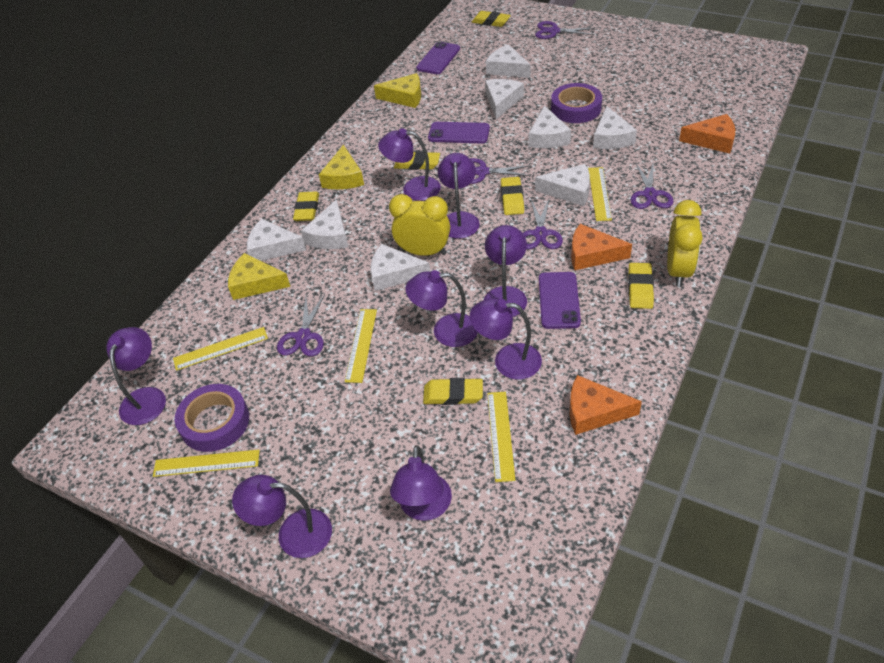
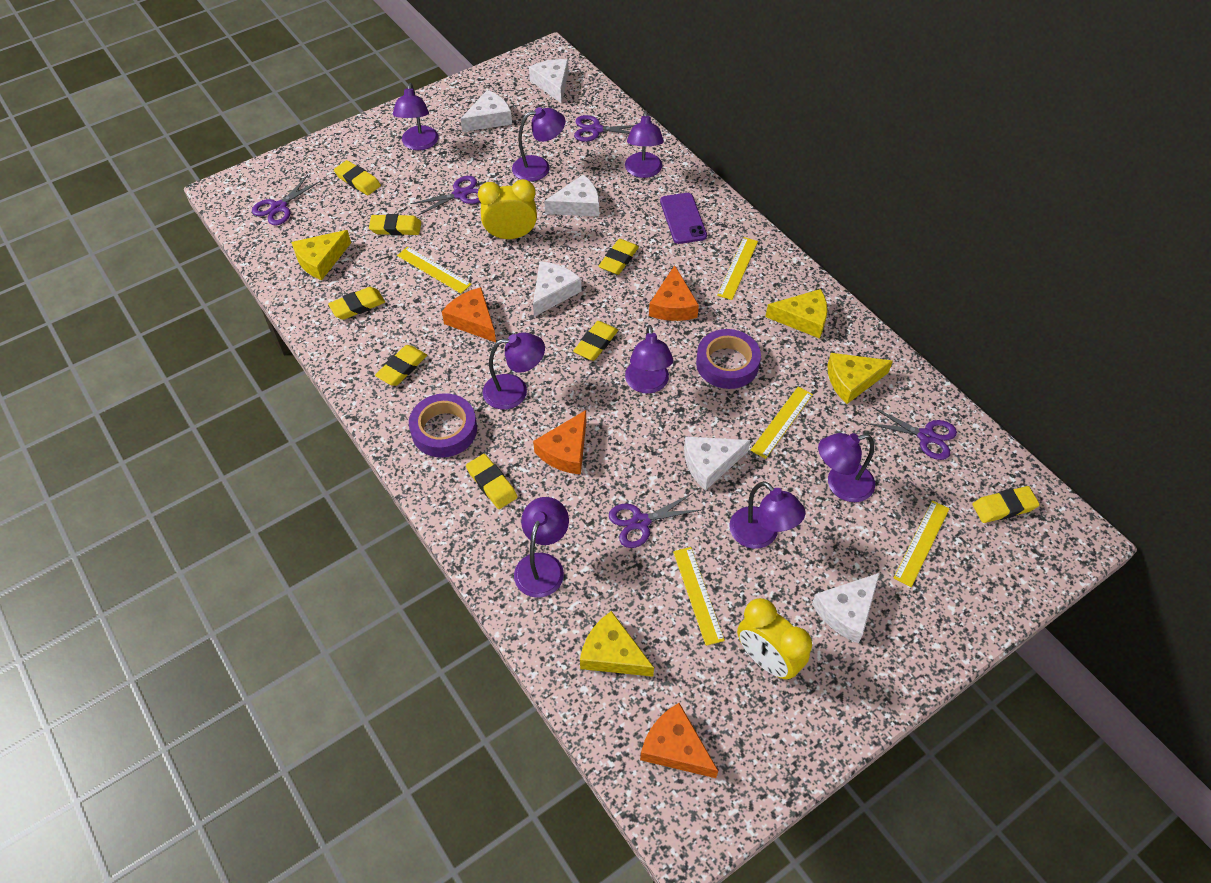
orange cheese: [570,375,642,435] [571,224,632,270] [679,114,735,154] = 3 -> [442,287,496,342] [533,410,586,475] [640,703,718,778] [649,265,699,321] = 4
purple phone: [416,41,460,74] [428,122,490,144] [539,272,581,329] = 3 -> [660,193,707,244] = 1
white cheese: [247,219,306,261] [301,199,348,249] [371,244,430,291] [485,79,524,119] [486,44,531,78] [529,105,571,148] [535,164,590,206] [593,106,637,149] = 8 -> [461,90,512,132] [529,59,569,103] [533,261,582,317] [544,175,599,217] [684,436,750,491] [812,573,880,643] = 6
yellow cheese: [228,253,290,300] [319,145,364,189] [374,73,421,108] = 3 -> [291,230,351,280] [580,611,654,677] [765,289,827,339] [827,353,893,404] = 4
yellow eraser: [293,191,319,221] [394,151,440,170] [423,378,483,405] [472,11,511,27] [501,177,524,215] [628,263,654,309] = 6 -> [328,287,385,320] [334,160,381,195] [369,214,421,236] [375,345,427,386] [466,454,518,509] [573,321,618,361] [599,239,639,275] [973,486,1040,523] = 8

